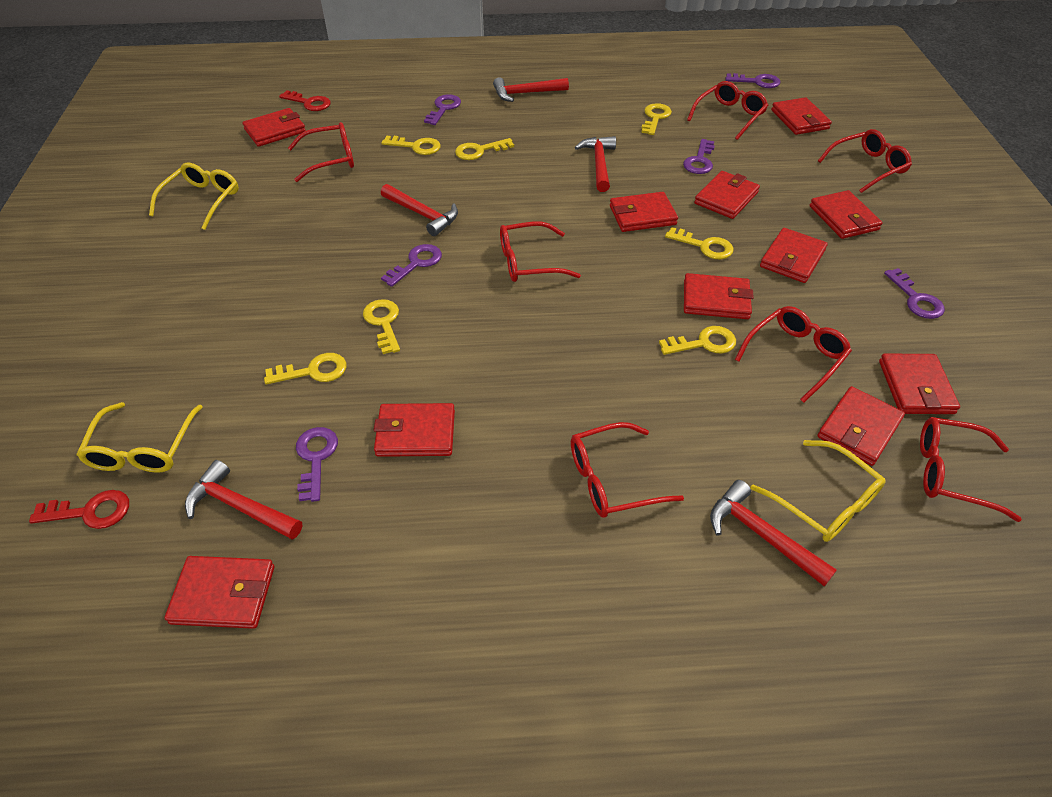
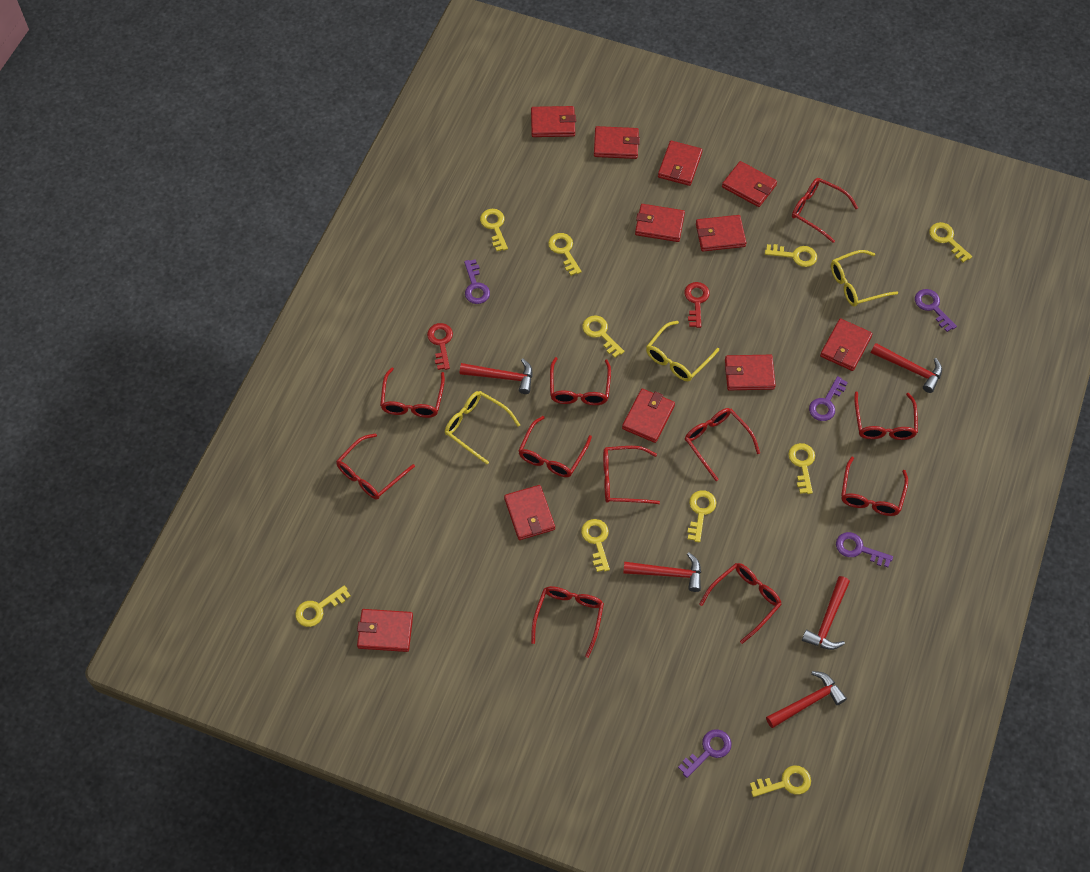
purple key: [296,427,338,502] [381,244,442,287] [424,94,461,125] [683,139,715,174] [725,73,780,88] [884,268,945,319] = 6 -> [464,259,490,304] [678,729,732,778] [809,376,848,421] [836,532,893,567] [915,289,957,332] = 5
red glasses: [288,122,354,182] [500,222,581,282] [571,422,684,518] [687,81,768,140] [735,306,852,403] [818,129,912,193] [920,417,1022,522] = 7 -> [336,433,415,500] [380,367,445,418] [518,416,592,477] [531,586,604,658] [550,357,611,405] [603,446,660,504] [685,408,760,481] [699,563,782,644] [792,178,858,243] [841,457,908,516] [854,392,918,440] = 11
yellow key: [264,353,347,384] [363,299,400,354] [381,136,441,155] [455,138,514,160] [641,103,672,135] [659,326,736,355] [665,227,734,260] = 7 -> [295,585,351,627] [480,209,508,251] [548,233,582,276] [581,519,610,572] [582,315,624,358] [687,490,717,543] [750,765,811,797] [765,244,817,267] [788,443,815,494] [929,222,972,263] = 10

